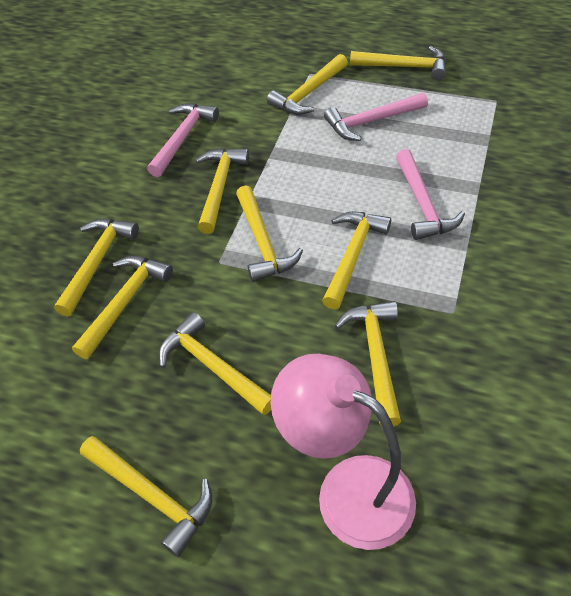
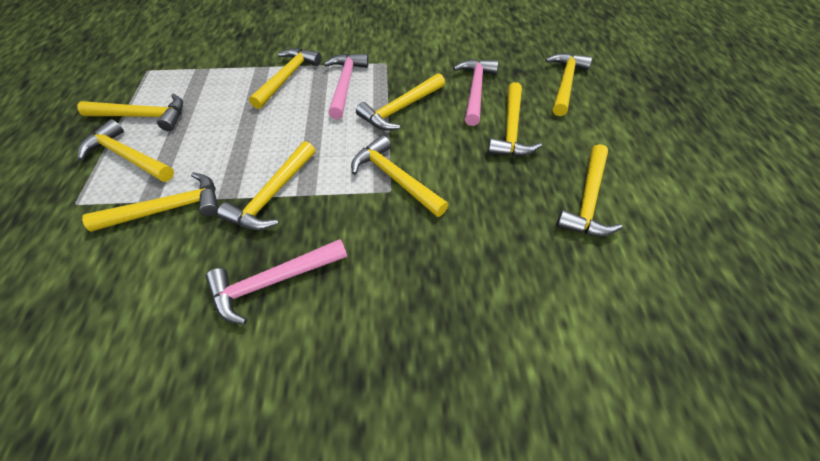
pink lamp: [270,354,416,550] = 1 -> none = 0

